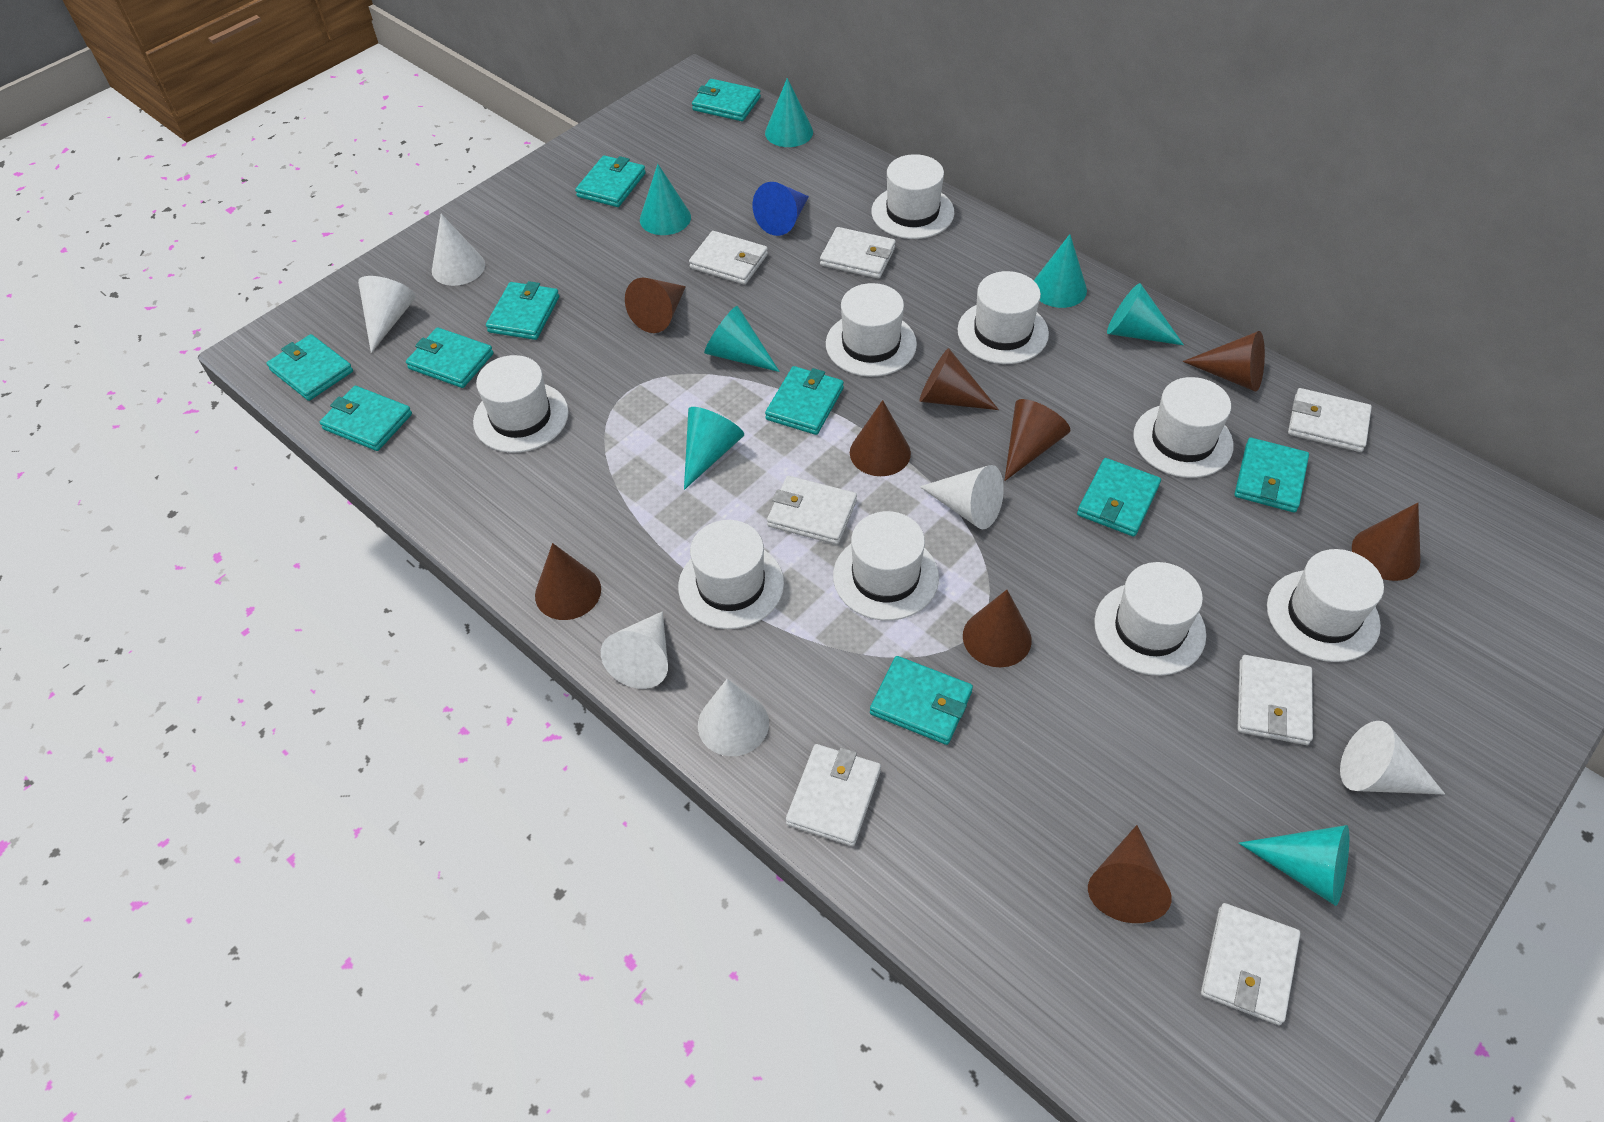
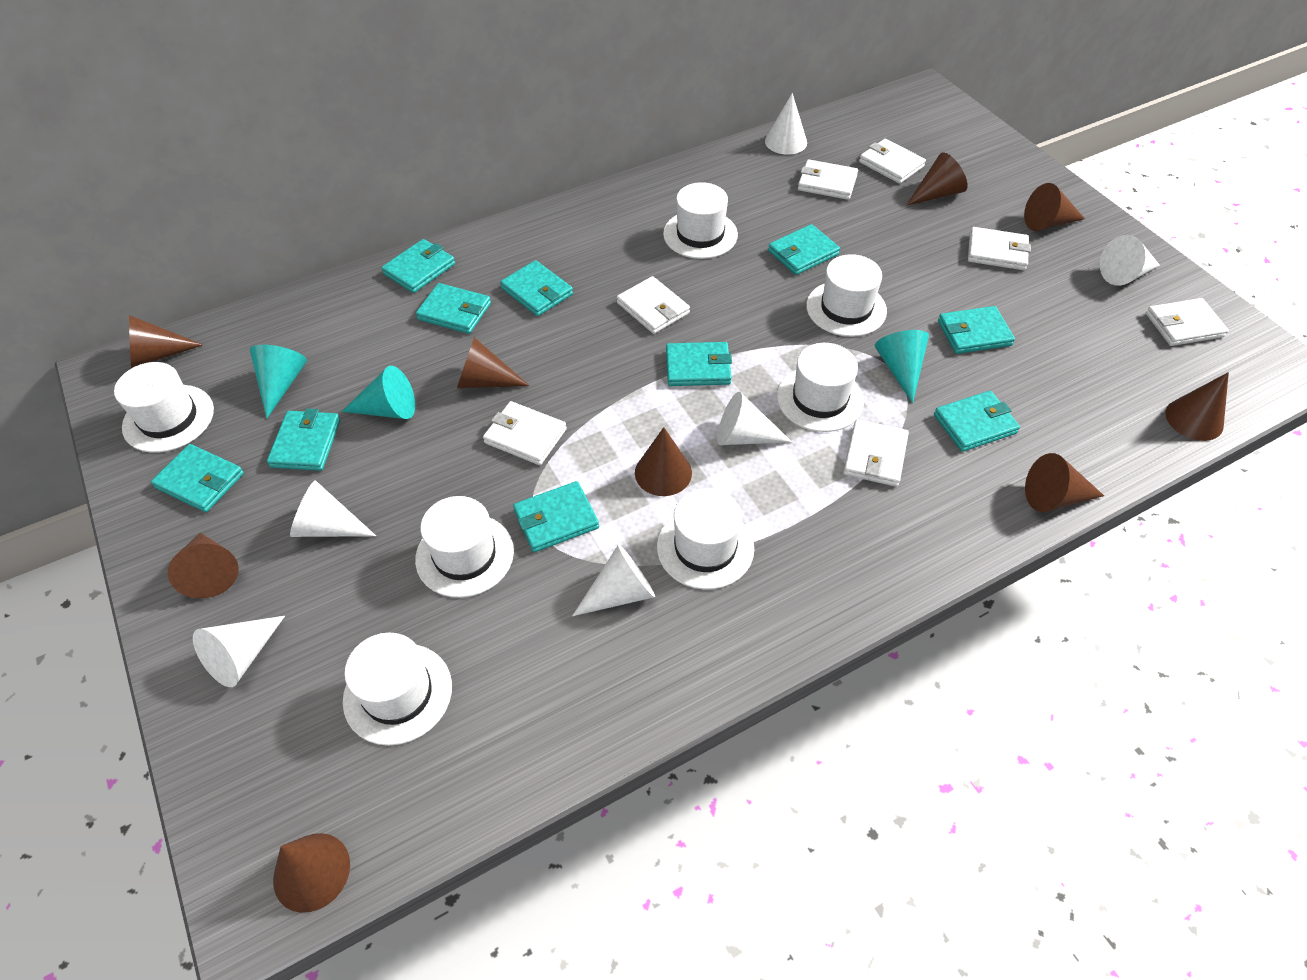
blue cone: [753,182,809,236] = 1 -> none = 0
turquoise cone: [640,164,691,235] [684,407,744,490] [704,306,780,372] [765,78,813,147] [1034,234,1087,308] [1107,283,1184,345] [1239,825,1349,906] = 7 -> [250,345,307,419] [342,366,415,419] [875,330,929,403] = 3
white hat: [473,355,569,453] [678,520,784,629] [826,283,917,377] [833,511,939,620] [871,154,954,239] [957,271,1049,364] [1094,562,1206,676] [1133,377,1233,478] [1267,549,1384,662] = 9 -> [114,362,214,453] [343,632,452,746] [415,496,514,598] [657,488,754,590] [663,182,738,259] [777,343,864,432] [806,254,887,337] = 7

